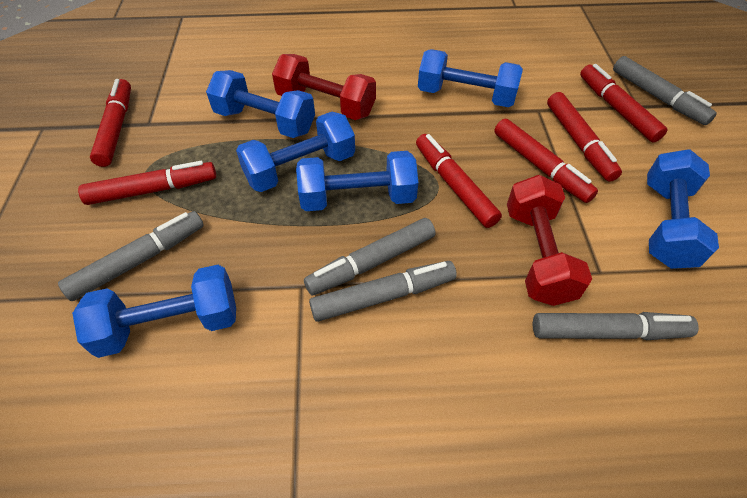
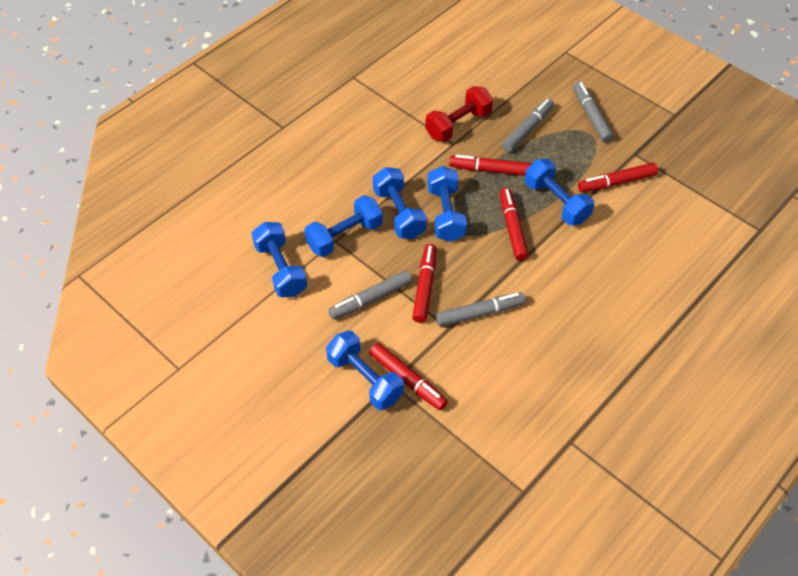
grey marker: [58,211,204,301] [304,218,435,295] [309,261,457,322] [533,312,699,340] [613,56,717,125] = 5 -> [328,270,412,320] [436,292,525,327] [502,99,554,152] [573,82,614,143] = 4
red dumbbell: [272,54,376,120] [507,175,592,306] = 2 -> [425,86,493,142] = 1
red marker: [78,161,216,205] [90,79,131,167] [416,134,502,228] [494,119,598,203] [547,92,622,182] [580,64,668,142] = 6 -> [369,343,448,410] [412,244,437,323] [449,155,532,176] [500,188,529,261] [578,163,658,193] = 5

